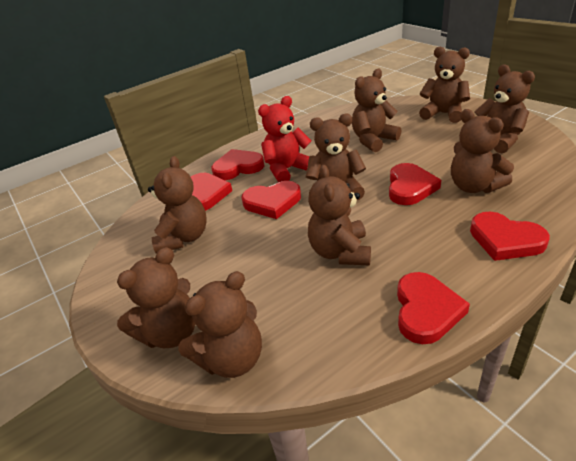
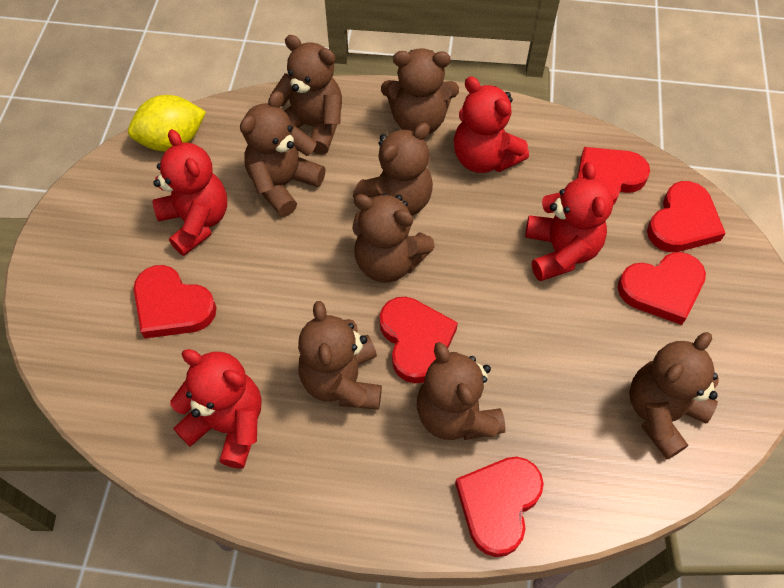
brown teddy bear: [117,247,195,348] [148,156,207,253] [178,271,262,378] [306,113,366,200] [308,165,371,265] [352,69,401,152] [419,47,470,123] [451,109,514,193] [474,64,535,154] = 9 -> [240,91,326,217] [270,35,342,155] [298,301,382,410] [352,193,435,283] [353,123,433,216] [381,48,459,134] [417,342,506,440] [629,332,719,459] = 8
red teddy bear: [258,96,311,182] = 1 -> [152,129,227,256] [170,349,261,469] [454,76,529,173] [525,162,613,281] = 4
yellow lemon: none = 0 -> [128,95,206,151] = 1

